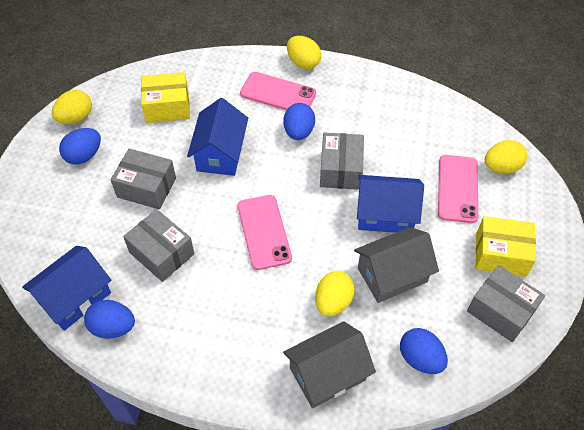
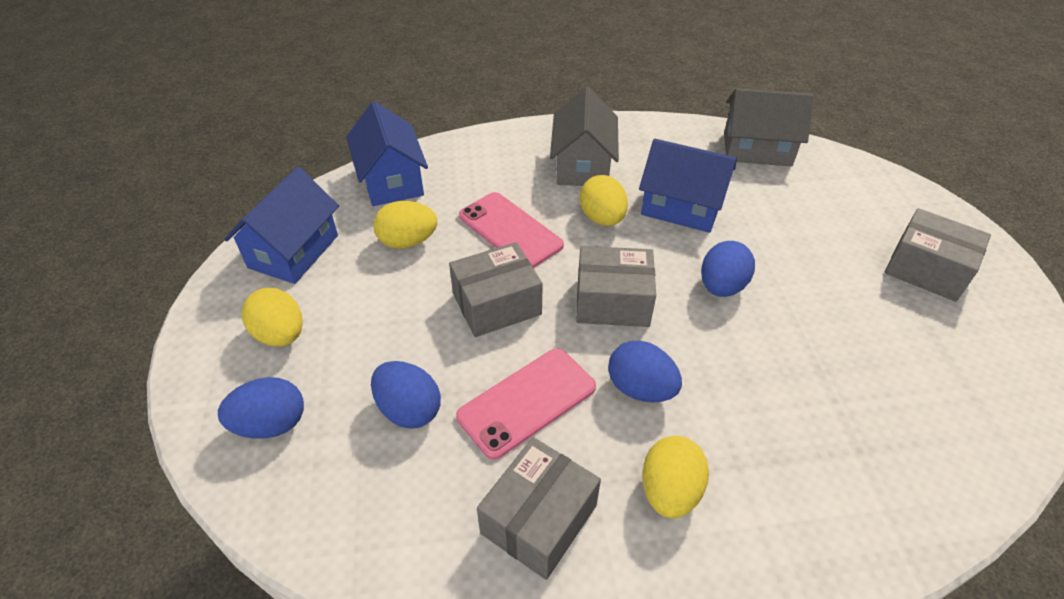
pink phone: [238,195,292,270] [240,72,316,110] [438,155,478,223] = 3 -> [456,348,596,460] [459,192,564,268] = 2
yellow box: [141,72,190,123] [476,216,536,277] = 2 -> none = 0

